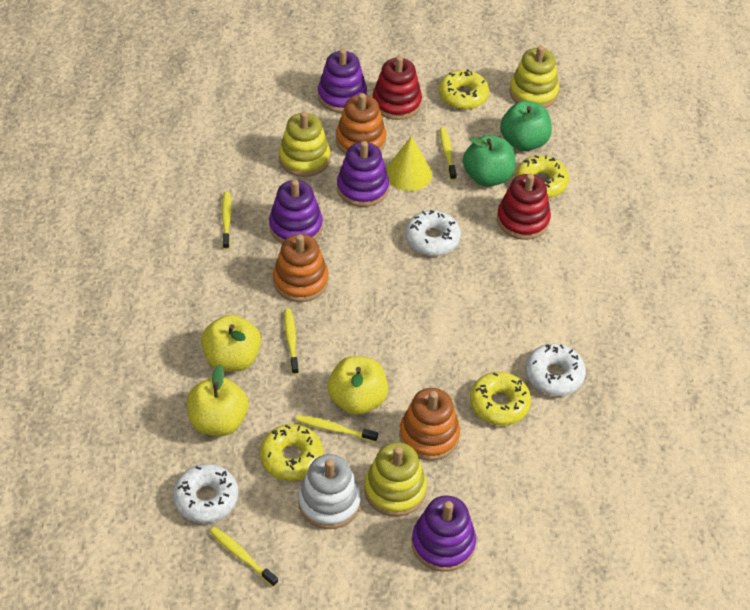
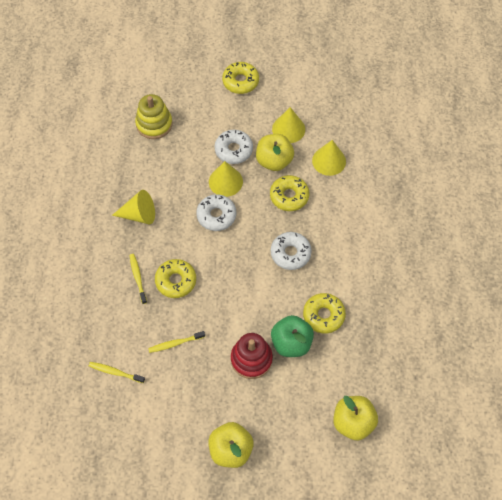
green apple: [463,135,515,187] [500,101,552,151] = 2 -> [271,315,314,357] = 1
orange stacking toy: [273,234,328,302] [336,93,386,154] [399,388,460,461] = 3 -> none = 0
purple stacking toy: [269,180,323,244] [318,49,367,113] [337,141,389,207] [412,496,476,572] = 4 -> none = 0
red stacking toy: [373,56,422,120] [497,173,551,240] = 2 -> [231,333,273,379] = 1
white stacking toy: [298,454,361,529] = 1 -> none = 0
yellow cone: [386,136,432,191] = 1 -> [112,190,155,224] [209,161,243,197] [272,107,305,143] [312,140,346,176] = 4
yellow stacking toy: [279,111,330,177] [364,442,427,517] [510,46,559,108] = 3 -> [135,94,173,139] = 1
yellow toothbrush: [210,527,278,587] [222,191,232,249] [284,309,299,375] [296,415,378,442] [440,127,457,180] = 5 -> [89,362,145,383] [130,254,147,304] [148,331,205,353] = 3

